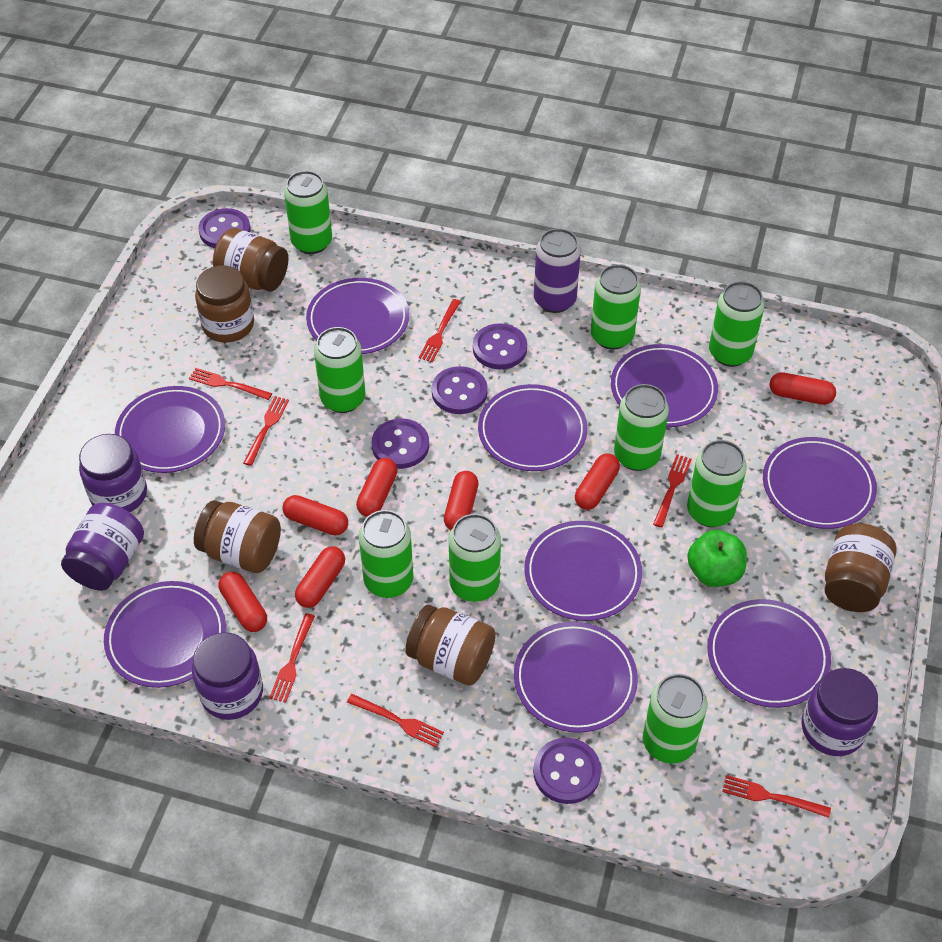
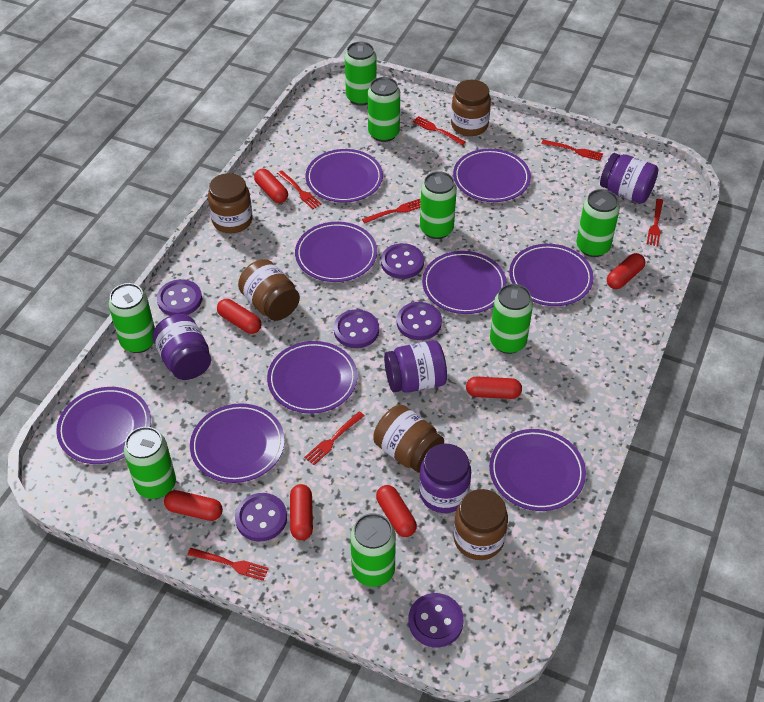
green apple: [687,530,747,587] = 1 -> none = 0
green can: [284,171,332,254] [314,327,366,413] [359,510,413,598] [449,514,501,602] [591,264,641,350] [614,384,669,471] [643,674,707,764] [687,440,747,527] [709,281,764,367] = 9 -> [108,283,155,353] [124,427,176,499] [345,42,377,106] [350,513,396,587] [368,77,400,142] [420,171,457,239] [490,284,533,354] [576,189,620,257] = 8
purple button: [198,208,251,248] [372,419,429,469] [432,366,488,414] [473,323,527,369] [533,737,601,804] = 5 -> [157,279,202,316] [235,493,287,541] [334,309,379,348] [381,243,424,279] [397,302,442,340] [408,593,464,648] = 6
purple can: [534,228,581,313] = 1 -> none = 0

